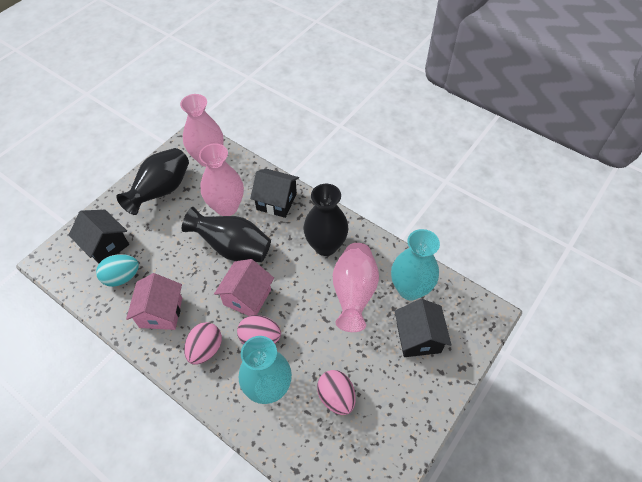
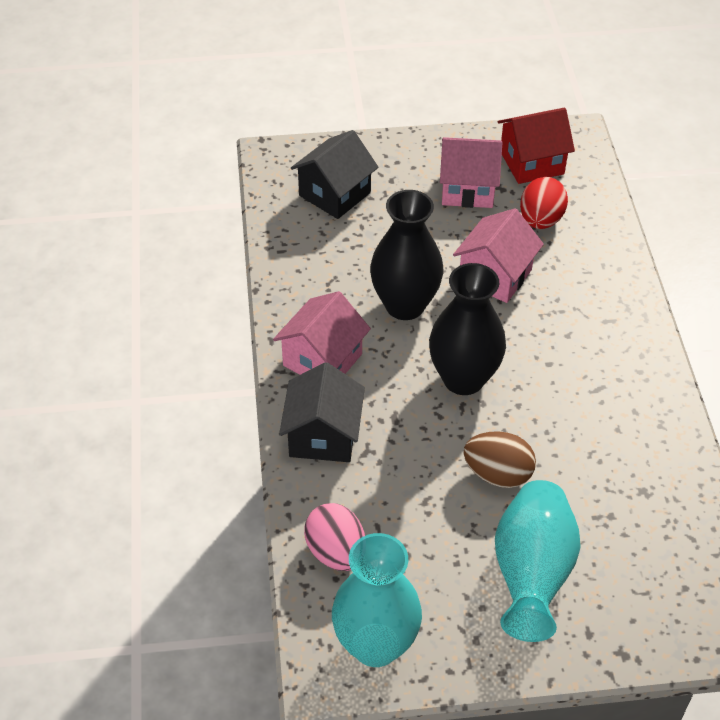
black house: [69,210,129,263] [250,169,299,218] [395,299,451,357] = 3 -> [279,362,365,462] [291,130,379,219] = 2
black vase: [116,148,189,215] [182,207,271,262] [303,184,348,256] = 3 -> [370,190,444,320] [429,263,506,395] = 2
brown egg: none = 0 -> [464,431,536,488] = 1
pink egg: [184,322,222,365] [237,315,281,344] [317,370,356,415] = 3 -> [304,503,365,571] = 1
pink house: [126,273,182,330] [214,259,274,316] = 2 -> [273,291,371,375] [440,137,502,208] [453,208,544,303] = 3
pink vase: [180,94,224,167] [199,143,244,216] [333,243,379,332] = 3 -> none = 0
red egg: none = 0 -> [520,177,568,229] = 1
red house: none = 0 -> [498,108,575,184] = 1
turquoise egg: [96,254,139,287] = 1 -> none = 0

